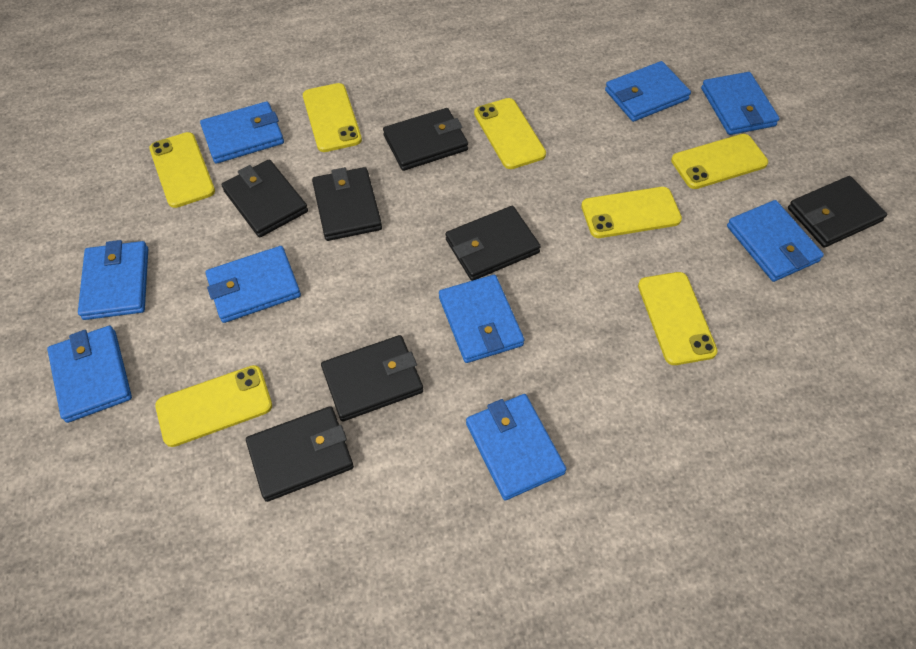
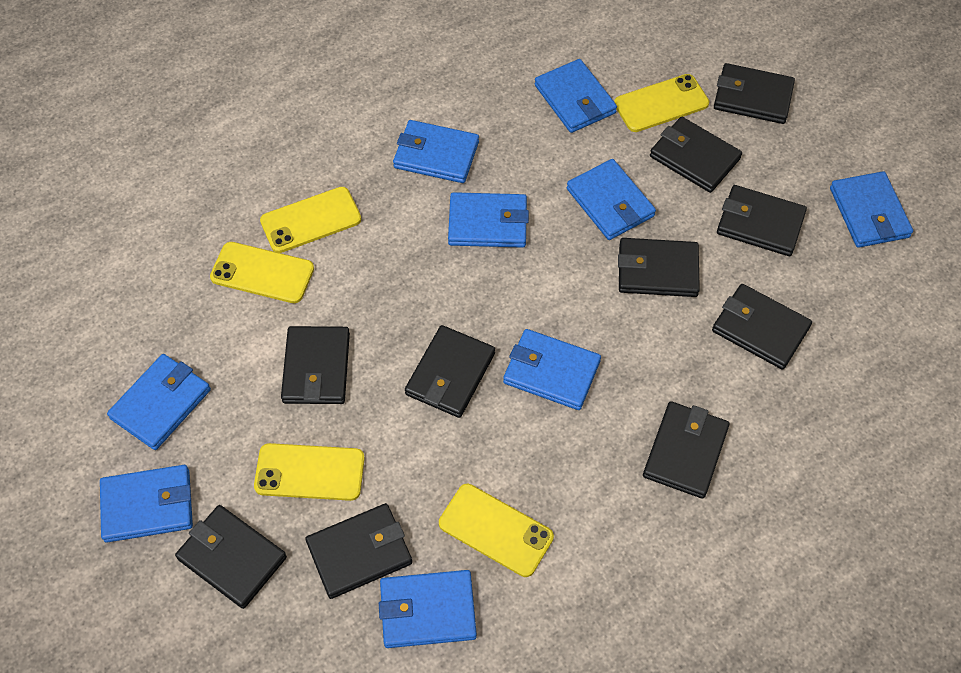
black wallet: [221,159,308,237] [246,406,354,502] [312,167,382,241] [321,335,423,422] [383,108,468,171] [446,206,541,281] [788,176,887,248] = 7 -> [175,505,287,609] [281,326,350,404] [305,503,412,599] [405,325,495,418] [618,238,700,297] [643,401,729,499] [650,117,742,193] [712,284,812,370] [714,63,795,124] [717,185,807,256] = 10
yellow phone: [149,132,215,208] [155,365,272,447] [303,83,362,152] [474,98,546,169] [581,187,682,238] [638,272,718,365] [671,134,768,189] = 7 -> [210,242,314,303] [254,443,365,501] [260,187,361,253] [439,484,554,577] [614,74,709,132] = 5

